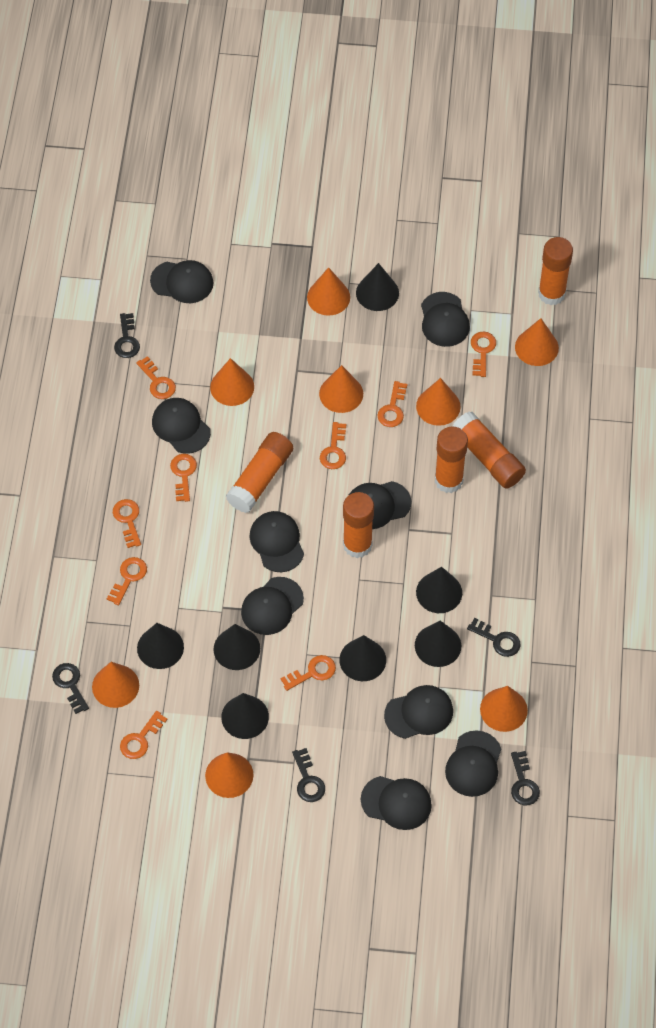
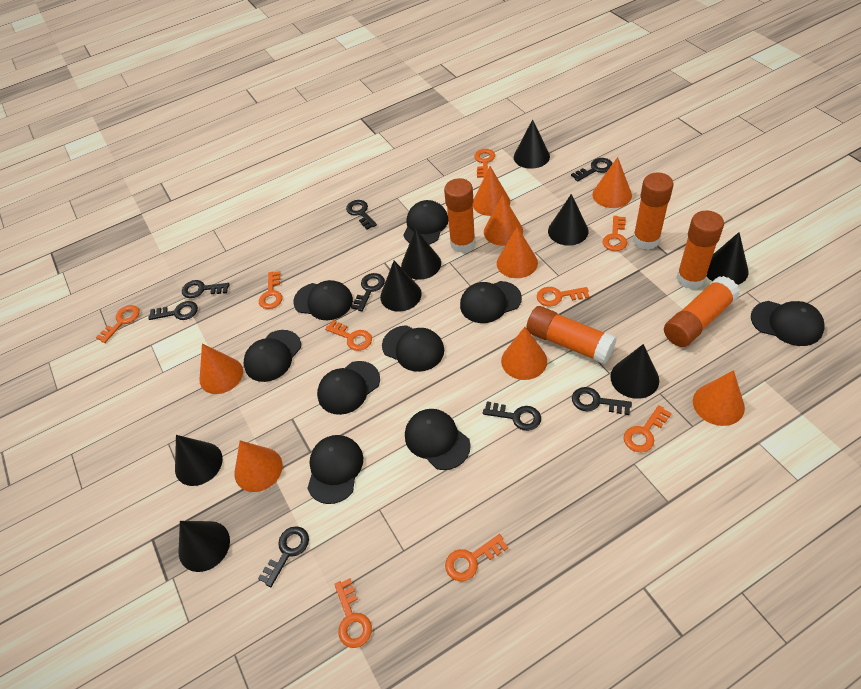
black cone: [137,623,184,669] [214,624,260,670] [221,693,269,739] [339,635,386,681] [356,263,399,311] [415,621,461,667] [416,567,462,613] = 7 -> [175,435,223,486] [179,521,230,572] [380,261,422,312] [401,229,441,280] [514,119,550,169] [548,194,588,245] [610,344,659,399] [707,232,749,285] = 8
black key: [52,663,89,714] [114,313,140,358] [292,748,325,802] [467,618,521,657] [511,751,540,806] = 5 -> [148,301,198,320] [182,280,230,298] [258,526,309,587] [346,200,377,230] [351,273,385,311] [483,401,541,431] [571,158,613,182] [572,387,632,415] = 8

